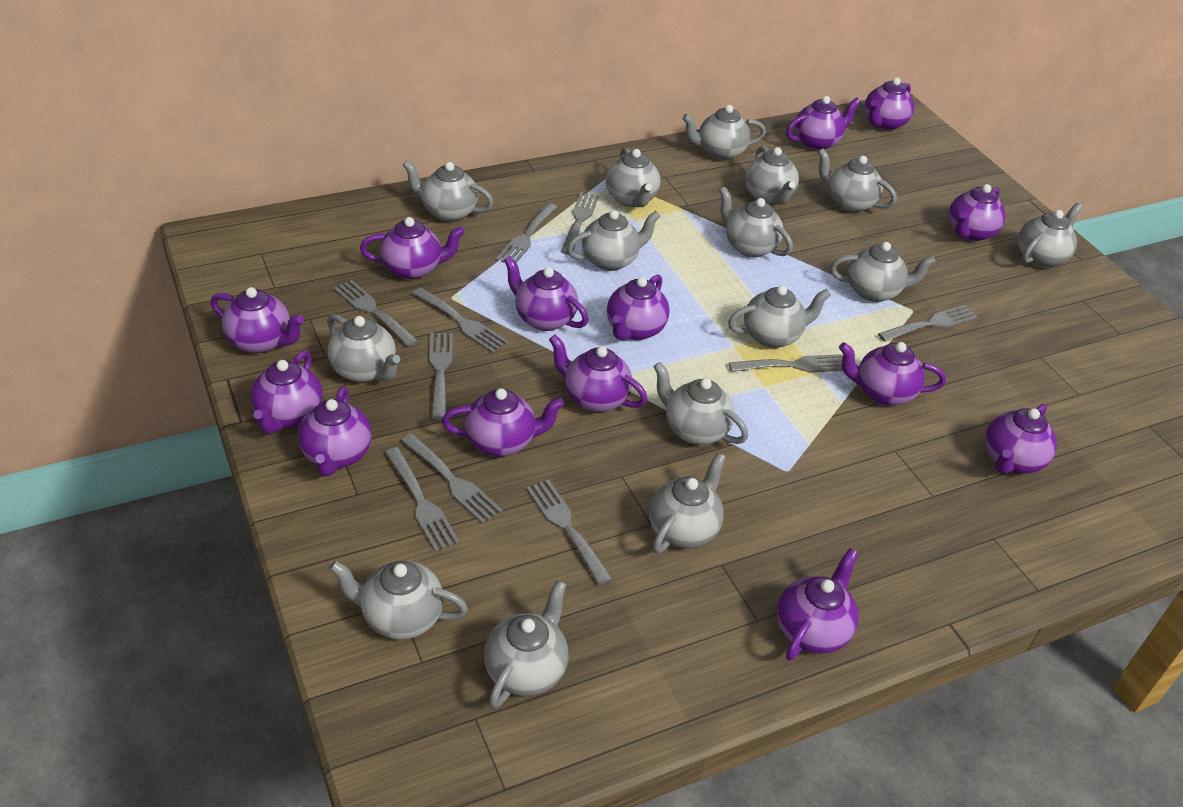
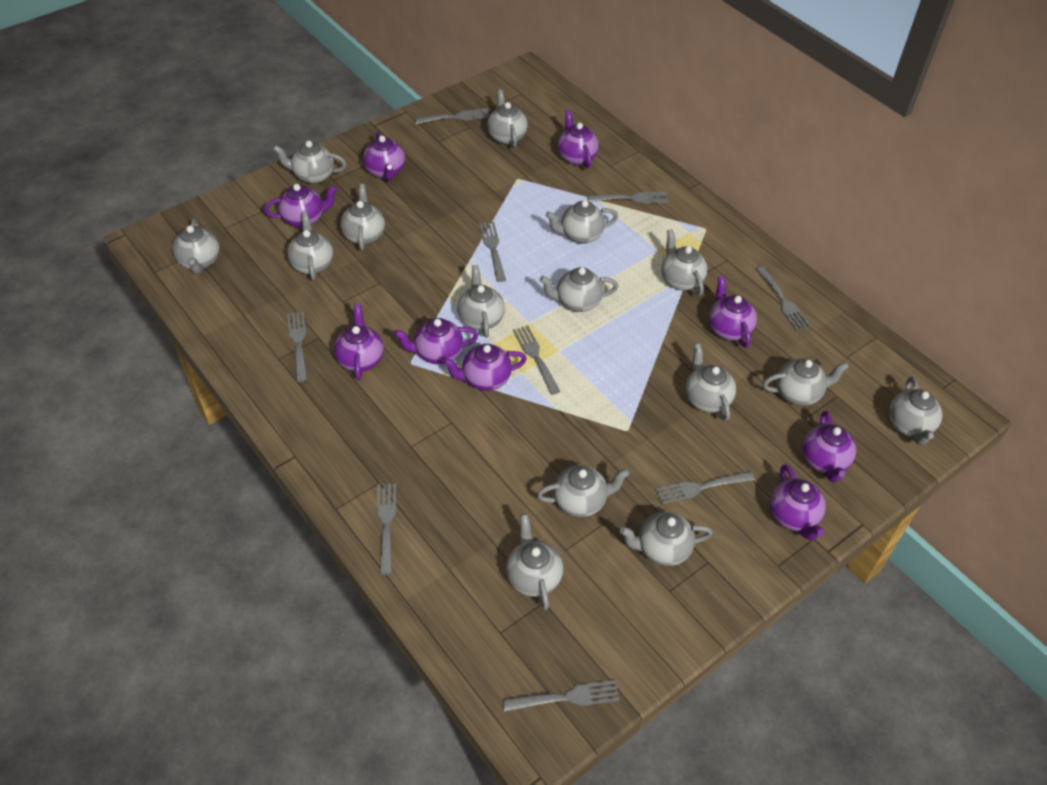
grey fork: [334,280,418,347] [385,447,460,552] [401,434,502,524] [412,287,508,353] [429,333,453,420] [496,203,557,263] [526,479,613,585] [561,192,599,255] [729,354,843,373] [878,305,978,342] = 10 -> [287,312,308,382] [377,483,396,575] [415,108,490,124] [479,222,506,282] [503,680,619,712] [513,325,560,395] [587,192,668,203] [655,471,755,505] [756,266,811,331] = 9
purple teapot: [211,287,304,353] [250,350,323,434] [298,386,372,477] [360,217,465,280] [442,388,564,456] [504,256,589,331] [549,334,647,412] [607,275,670,340] [777,548,859,661] [786,96,861,150] [839,342,946,406] [864,78,914,131] [948,184,1006,241] [985,404,1057,474] = 14 -> [264,184,338,228] [334,304,384,381] [363,131,405,180] [394,318,479,364] [443,344,527,391] [558,110,599,168] [709,276,757,348] [770,464,826,541] [802,410,856,483] = 9

